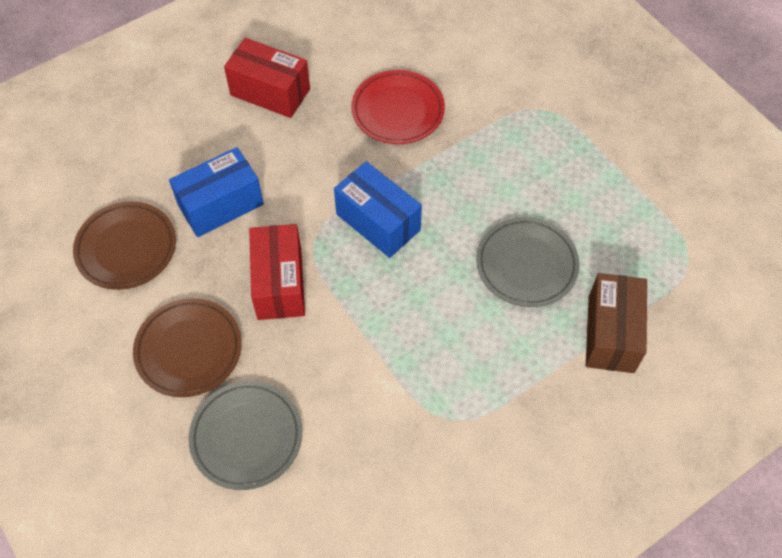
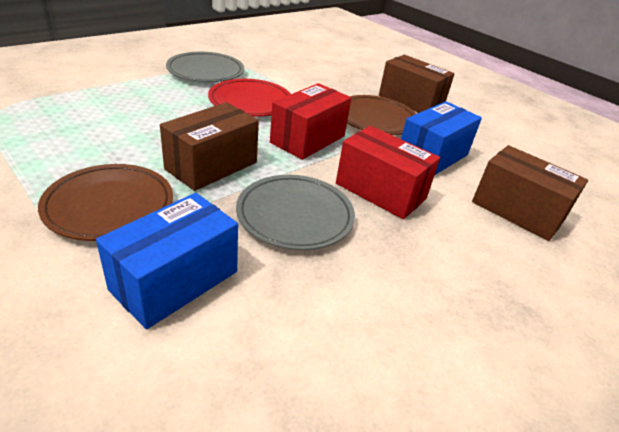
brown box: [586,273,647,373] = 1 -> [160,102,259,191] [379,55,455,113] [472,145,588,241] = 3

